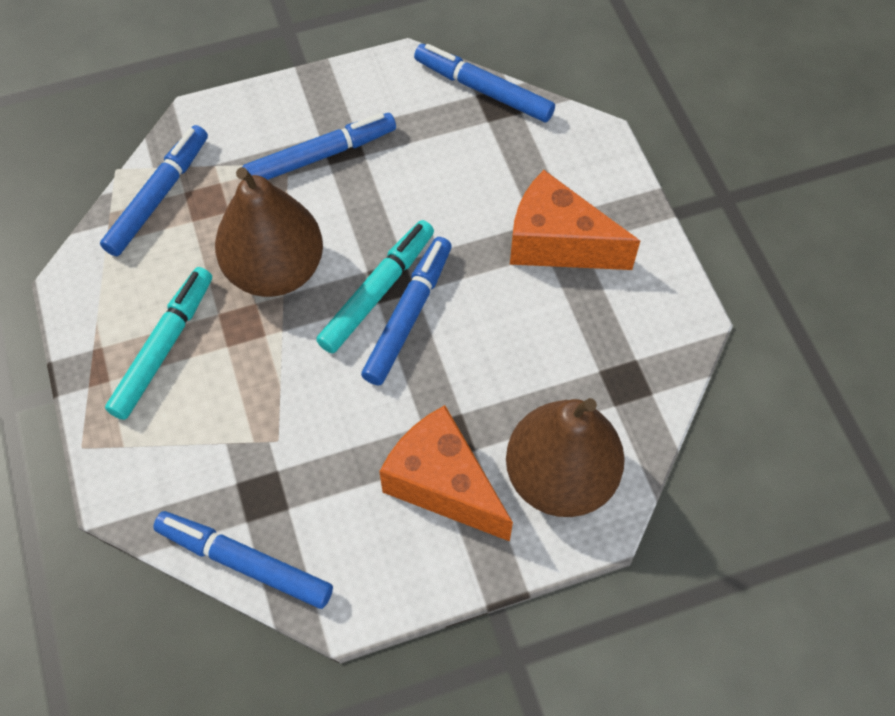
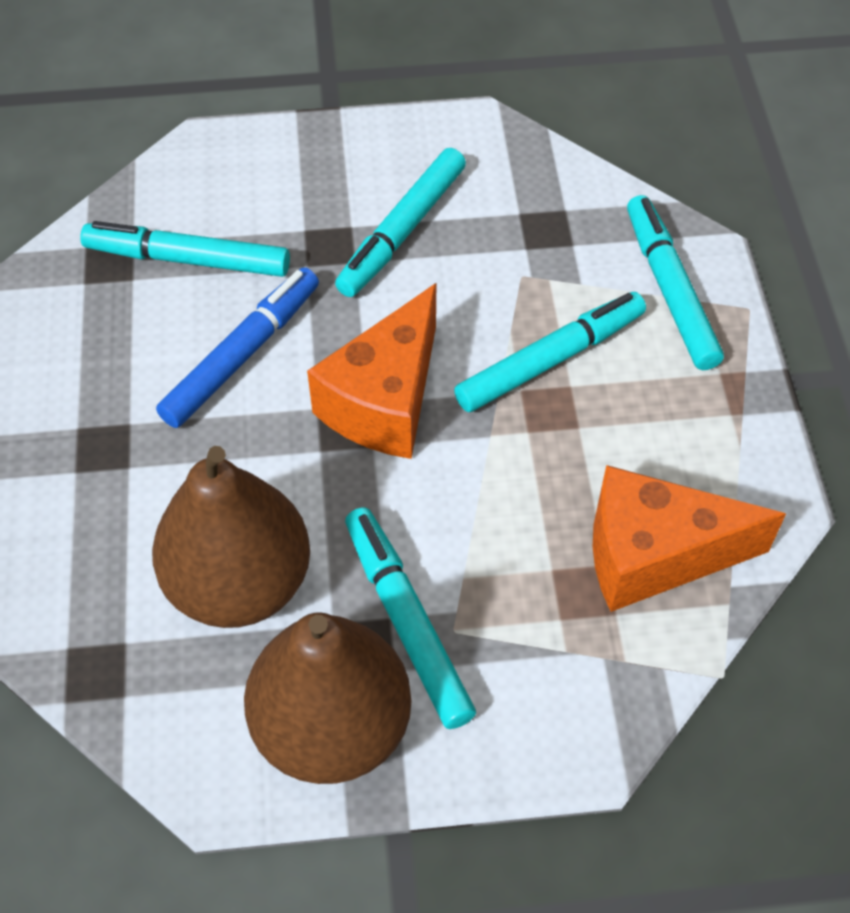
blue marker: [100,125,208,256] [153,511,333,609] [242,113,396,180] [361,237,452,385] [414,44,555,122] = 5 -> [156,267,319,428] = 1
turquoise marker: [105,267,212,420] [316,220,434,353] = 2 -> [80,221,290,277] [335,148,466,297] [345,507,476,729] [454,292,646,412] [627,195,724,370] = 5

